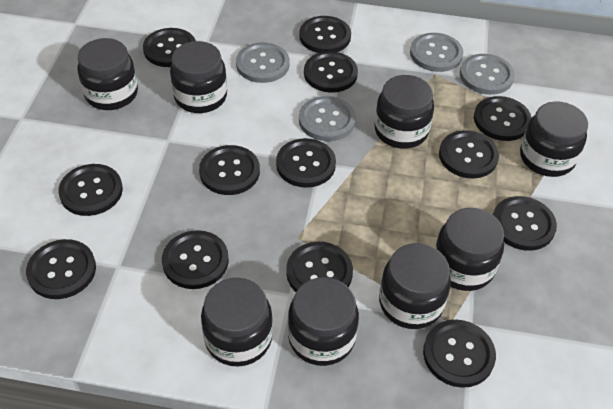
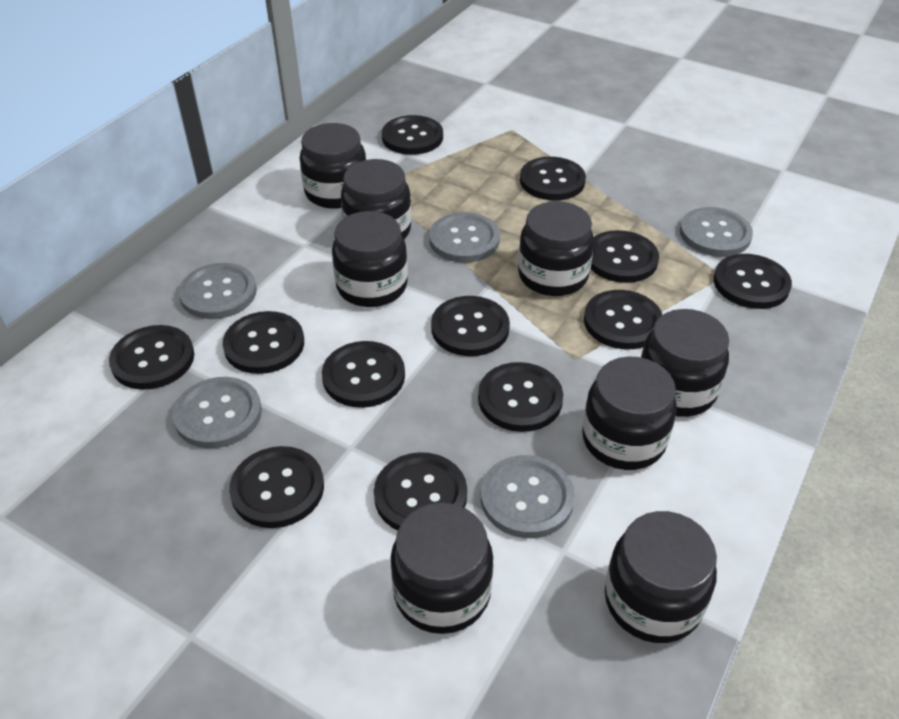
black button: [26,239,96,299] [58,164,123,216] [143,28,196,67] [162,230,229,289] [199,145,260,195] [276,138,336,188] [286,241,353,292] [299,16,351,53] [304,51,358,93] [423,320,496,388] [439,130,499,178] [474,96,532,141] [493,196,557,251] = 13 -> [109,325,194,390] [223,311,304,374] [229,446,324,528] [322,341,405,408] [374,452,467,530] [382,115,443,155] [431,296,510,356] [478,362,563,432] [520,157,586,200] [584,290,662,350] [591,230,659,283] [713,254,792,309] = 12
grey button: [236,42,289,83] [299,96,356,141] [410,33,463,72] [460,54,515,95] = 4 -> [173,377,262,448] [179,263,257,319] [429,212,500,263] [481,455,575,538] [680,207,753,257] = 5

